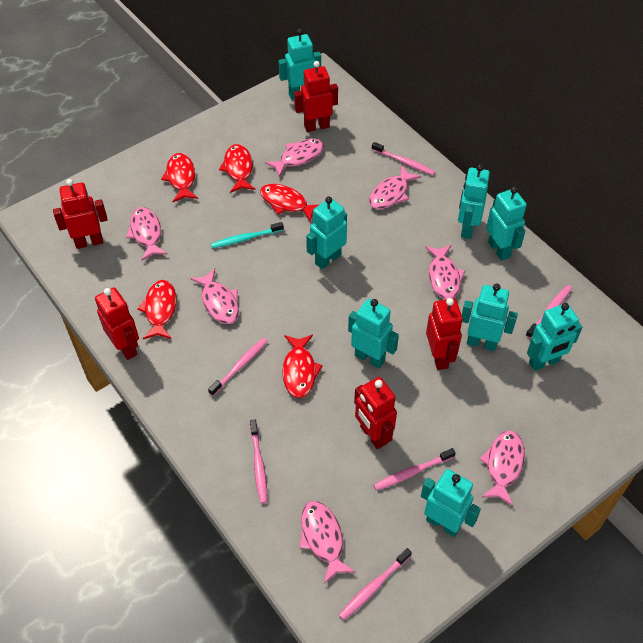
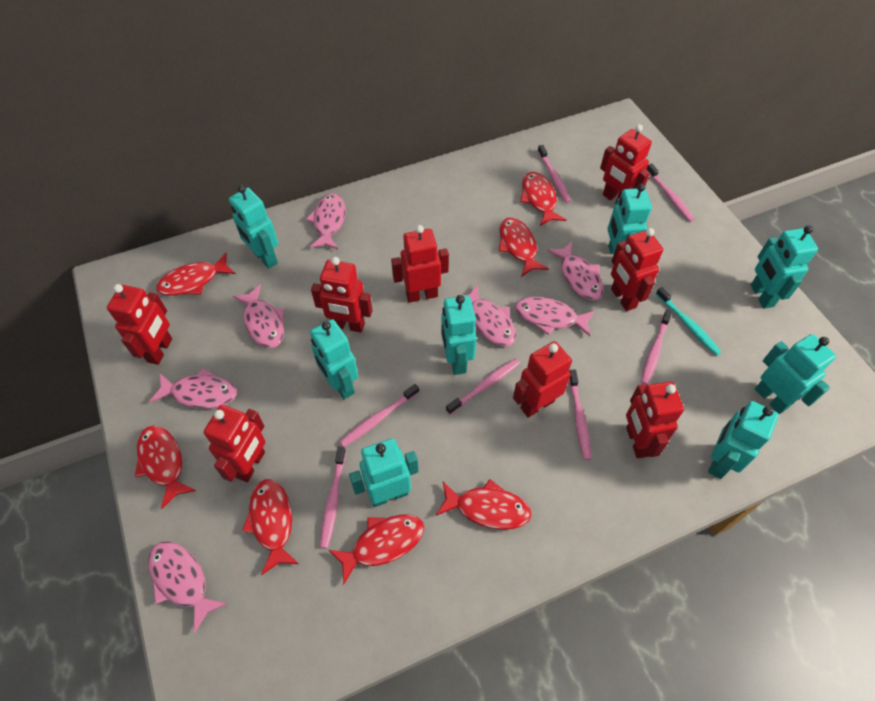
pink toothbrush: [208,338,268,396] [250,420,267,504] [339,548,412,620] [372,142,435,175] [374,448,456,491] [526,285,572,338] = 6 -> [320,446,346,549] [340,384,419,447] [446,358,520,415] [538,145,571,203] [569,370,591,460] [641,309,672,385] [646,163,694,222] = 7
red fish: [137,280,176,339] [161,153,198,202] [219,144,255,193] [260,184,320,222] [282,335,323,398] = 5 -> [135,425,196,509] [156,253,236,296] [242,479,299,575] [329,514,424,585] [436,479,532,530] [499,218,549,277] [520,172,566,226] = 7
red robot: [53,179,108,249] [95,287,139,360] [294,61,338,132] [354,377,397,449] [426,298,463,370] = 5 -> [107,284,172,365] [204,405,265,482] [311,257,373,333] [391,225,449,303] [513,341,572,418] [600,124,652,204] [611,228,663,311] [626,382,684,458] = 8

